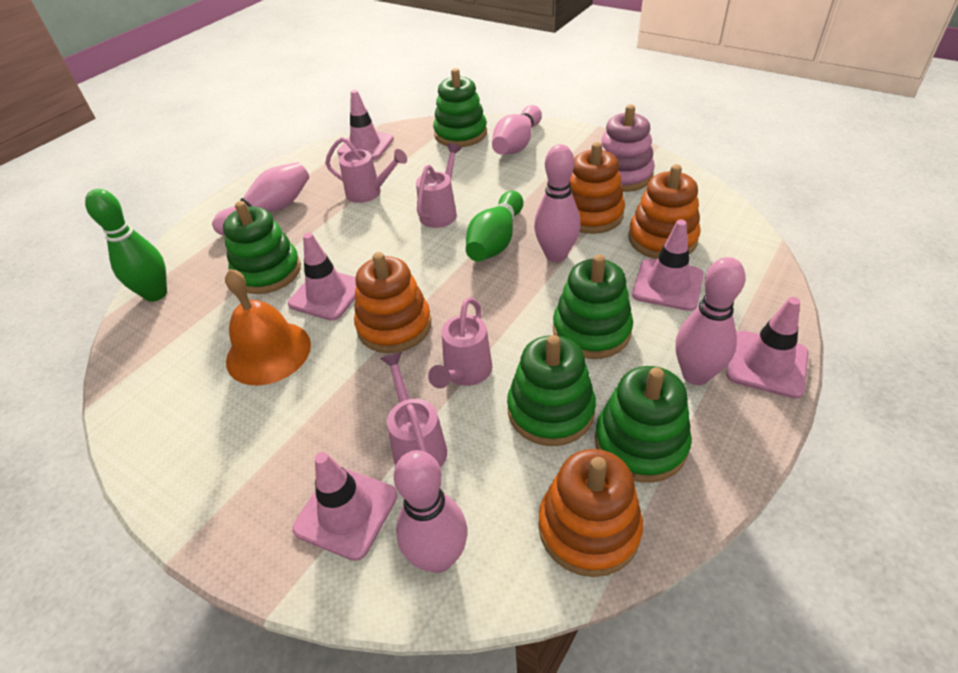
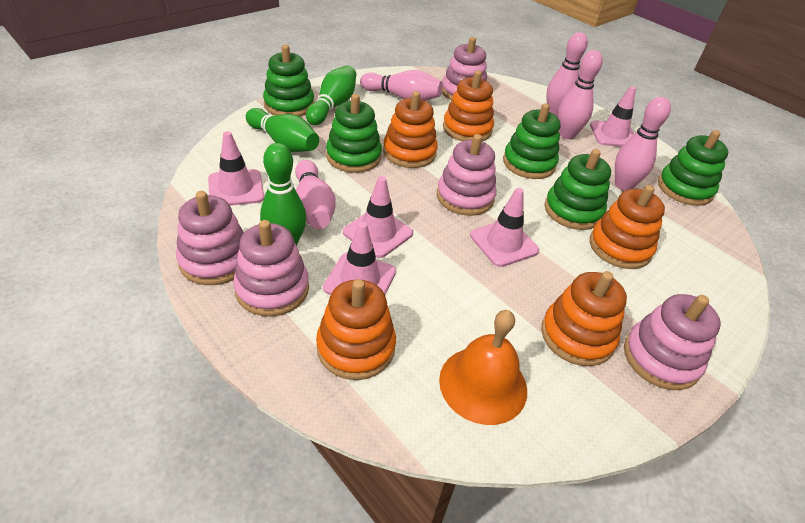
green bowling pin: [85,189,167,302] [466,191,523,262] = 2 -> [246,108,319,152] [260,143,306,246] [306,65,356,125] = 3
orange stacking toy: [354,252,431,353] [539,449,643,577] [570,142,625,234] [628,164,701,259] = 4 -> [316,279,396,380] [383,91,438,168] [443,70,494,141] [541,271,627,366] [590,185,665,269] = 5
pink stacking toy: [601,105,655,192] = 1 -> [176,191,244,285] [233,220,309,316] [437,134,497,216] [442,37,487,101] [624,294,721,390] = 5
pink watering can: [325,137,407,203] [380,352,447,468] [416,143,462,228] [428,297,492,388] = 4 -> none = 0

